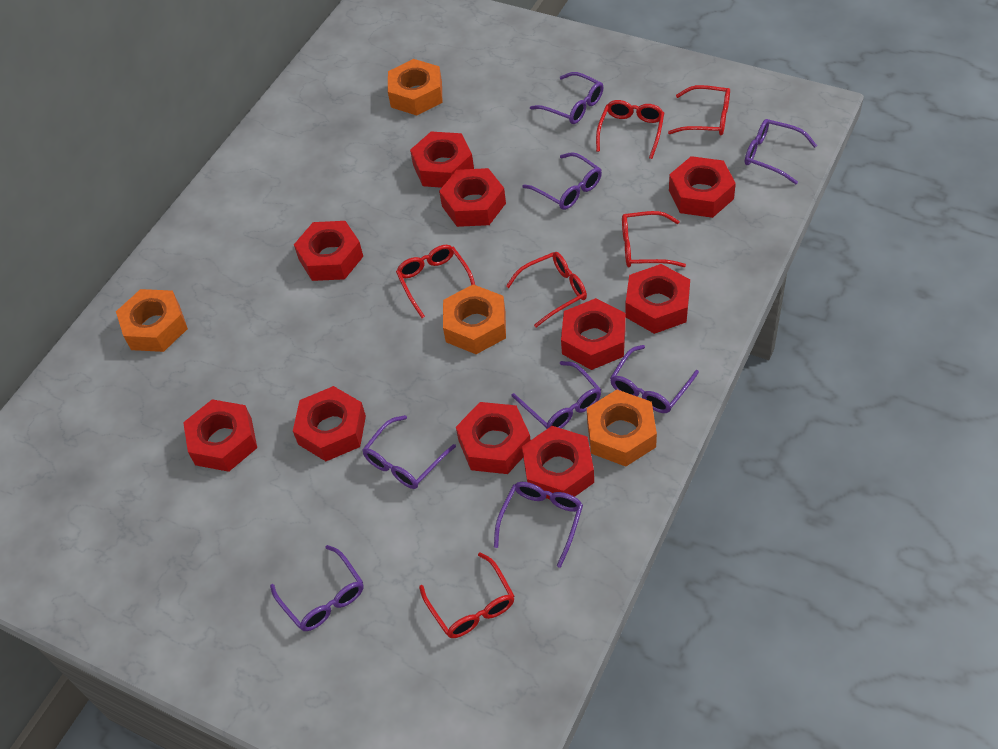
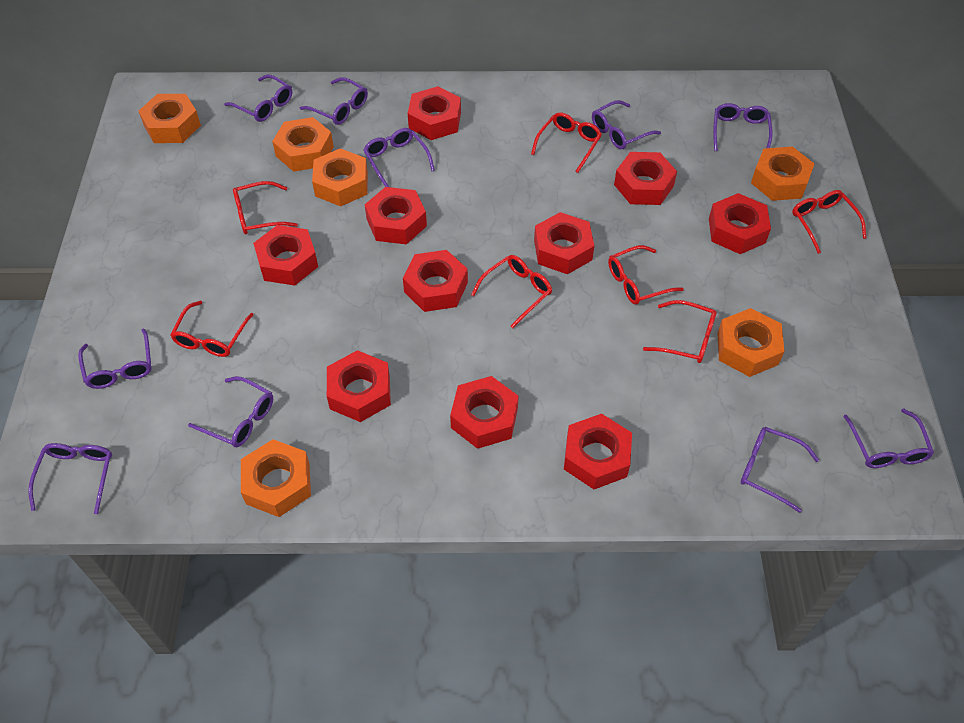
orange nut: [116,289,188,352] [388,59,442,115] [443,284,506,354] [587,390,657,467] = 4 -> [139,94,201,143] [241,439,311,517] [272,117,334,172] [312,148,368,206] [717,308,785,377] [751,146,814,201] = 6
purple glasses: [270,545,364,631] [362,415,456,489] [494,482,583,568] [512,361,601,429] [523,152,602,210] [530,72,603,124] [610,345,699,413] [745,119,817,184] = 8 -> [28,443,112,514] [78,328,152,389] [188,376,273,447] [224,75,292,122] [300,77,368,125] [364,128,435,187] [592,100,661,149] [713,103,773,151] [740,427,819,513] [843,409,934,468] = 10
red glasses: [396,245,475,318] [419,553,514,638] [506,252,587,327] [596,100,664,159] [622,211,686,267] [668,85,730,135] = 6 -> [170,301,254,357] [233,181,298,234] [471,255,552,328] [531,112,602,173] [608,245,684,305] [643,300,717,363] [792,190,867,254] = 7

